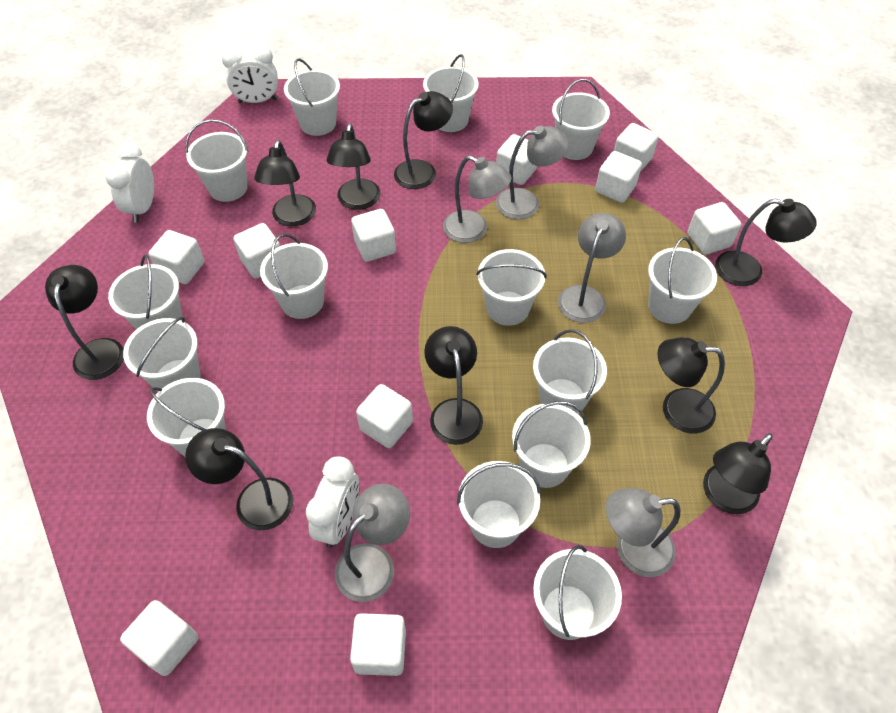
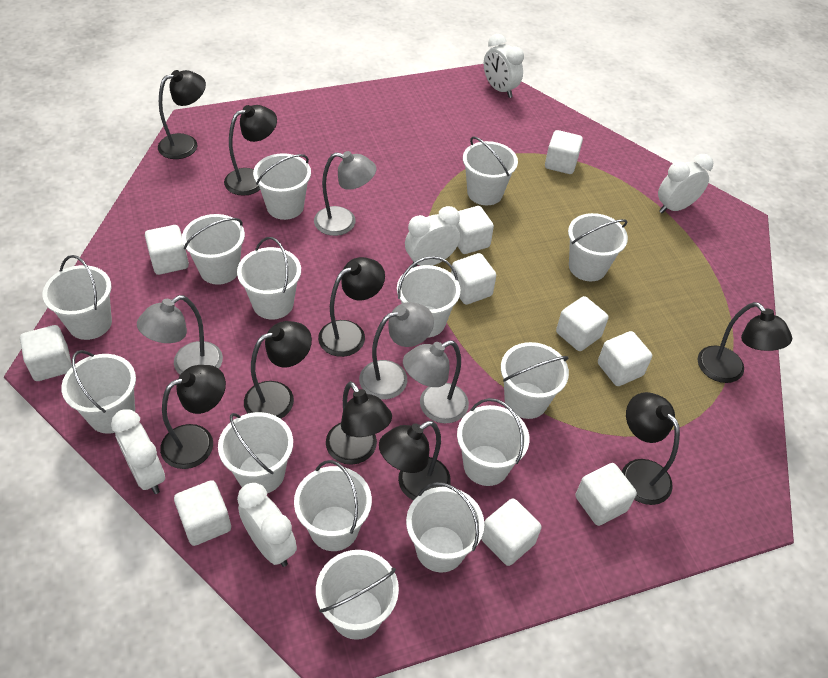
grey lamp: [335,484,410,602] [443,155,512,243] [496,126,569,219] [558,213,626,323] [606,488,681,577] = 5 -> [137,295,223,374] [314,151,377,236] [359,302,434,399] [403,340,469,424] = 4
white clock: [105,143,154,223] [221,45,278,103] [306,456,359,548] = 3 -> [111,409,165,494] [237,483,297,567] [405,206,460,268] [484,34,524,98] [658,154,713,213] = 5

